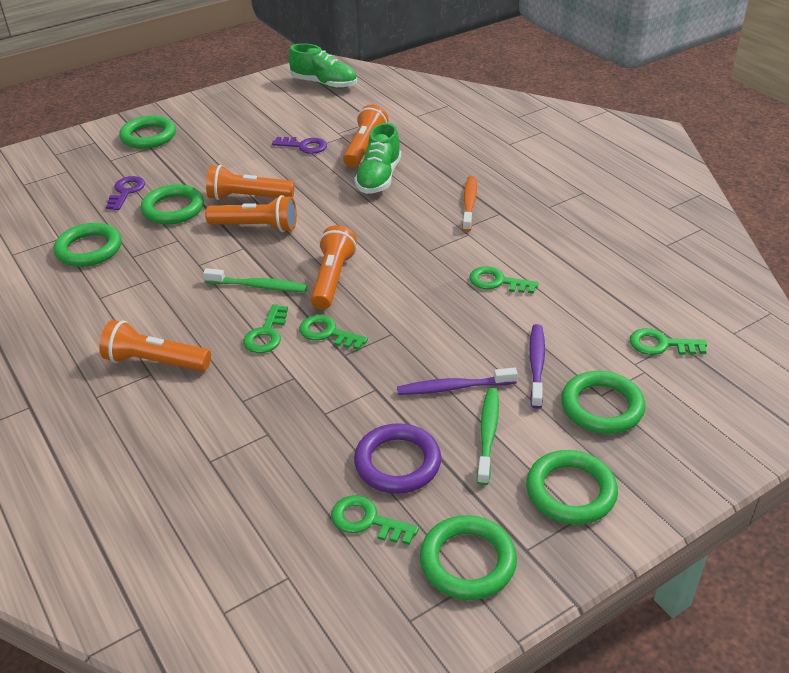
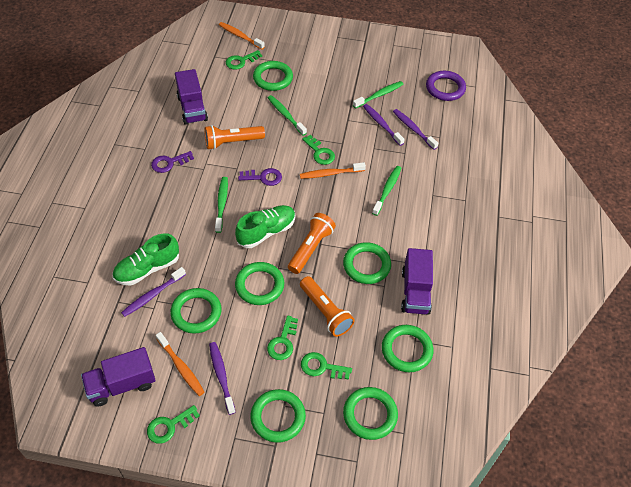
green ring: [54,223,122,267] [119,116,176,149] [141,184,204,224] [420,515,517,600] [526,450,618,525] [561,371,645,434] = 6 -> [170,288,221,334] [235,262,284,305] [250,389,306,443] [253,61,293,91] [343,242,391,284] [343,387,398,440] [382,325,433,372] = 7
green toothbrush: [203,268,307,292] [477,388,499,486] = 2 -> [215,177,228,233] [268,95,307,136] [353,81,404,109] [372,166,401,216] = 4
orange flashlight: [99,320,211,371] [205,195,297,232] [206,165,295,200] [311,225,357,310] [343,104,388,168] = 5 -> [205,125,265,150] [288,213,336,274] [300,276,355,337] = 3
orange toothbrush: [462,176,477,232] = 1 -> [156,332,204,396] [219,22,265,50] [300,162,366,179] = 3
purple toothbrush: [397,368,518,395] [529,324,545,409] = 2 -> [121,267,186,317] [209,342,236,415] [363,104,405,146] [393,109,438,150] = 4
purple truck: none = 0 -> [81,347,156,407] [175,69,208,125] [401,248,433,315] = 3

